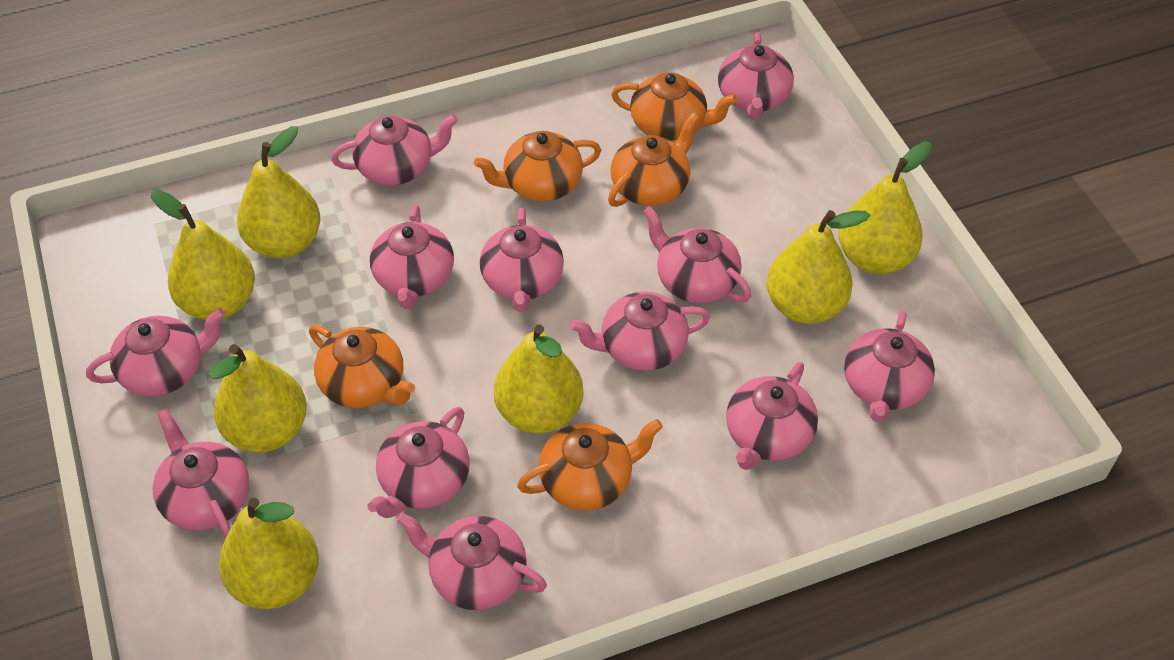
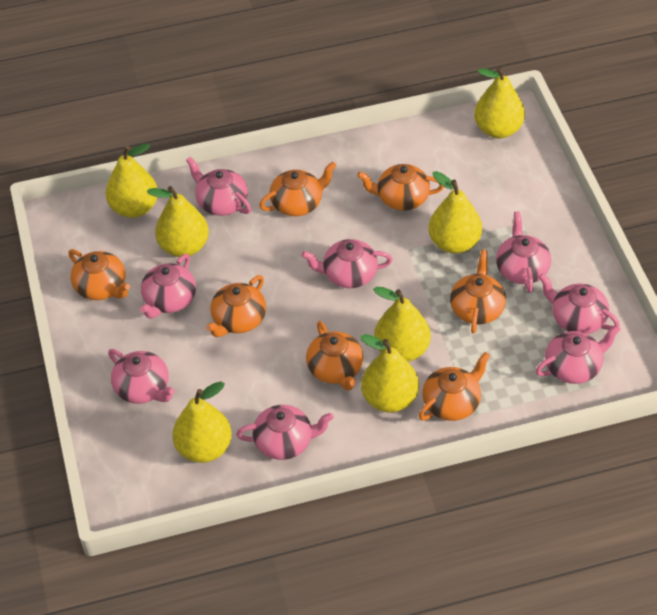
orange teapot: [309,325,415,408] [474,131,601,201] [517,419,663,511] [608,113,699,207] [611,72,737,141] = 5 -> [68,249,130,300] [206,275,266,337] [259,161,337,216] [306,321,363,391] [357,164,444,211] [419,352,490,421] [450,250,506,333] = 7
pink teapot: [86,308,225,396] [152,408,250,538] [331,114,458,186] [367,407,470,518] [370,205,454,309] [397,512,547,610] [480,207,564,312] [570,292,710,371] [643,206,751,303] [718,32,794,120] [726,362,818,470] [844,311,935,423] = 12 -> [108,349,175,404] [140,254,196,319] [186,157,251,216] [236,405,334,460] [302,239,392,288] [496,211,551,293] [536,325,621,384] [539,273,620,334] = 8

